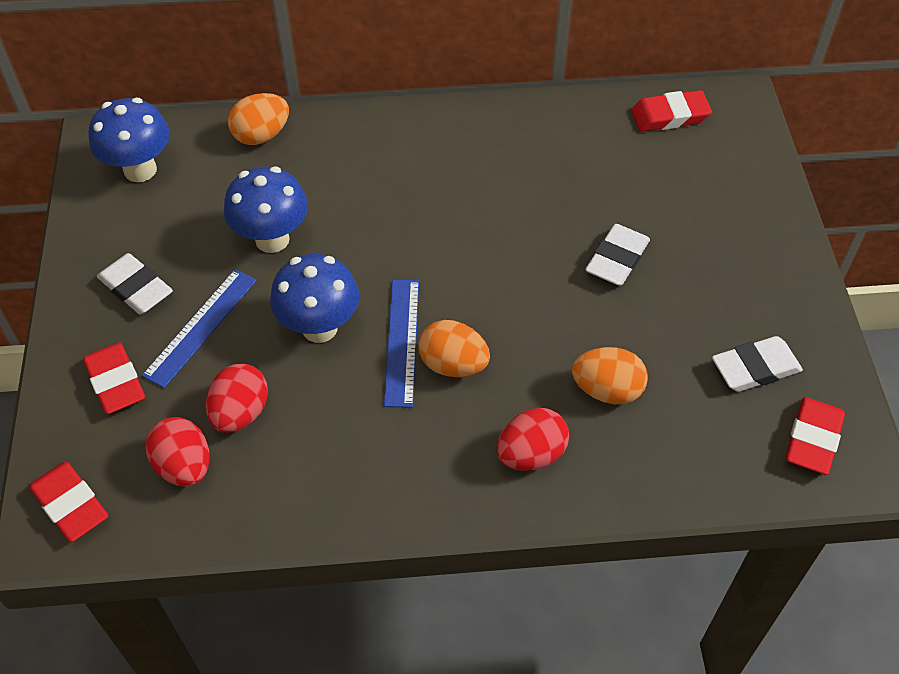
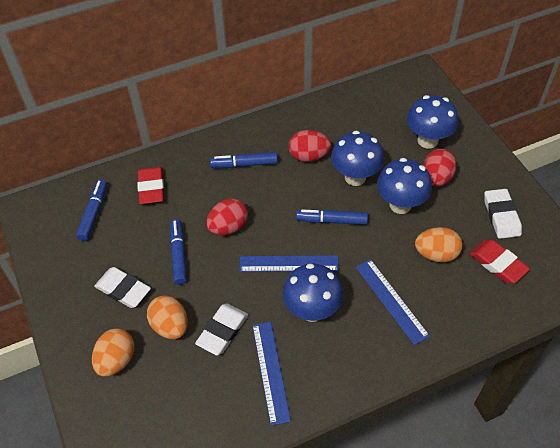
blue marker: none = 0 -> [76,179,107,241] [170,219,187,285] [210,152,278,168] [296,209,368,225] = 4
blue mushroom: [88,98,170,182] [224,166,308,253] [270,254,359,343] = 3 -> [282,264,343,322] [331,131,384,186] [377,158,432,214] [407,95,458,149] = 4
blue ruler: [142,269,257,388] [384,280,419,408] = 2 -> [239,255,339,272] [252,322,291,426] [356,259,430,345] = 3
red eraser: [29,461,108,542] [83,342,145,414] [631,90,712,132] [785,397,845,475] = 4 -> [137,167,164,204] [469,239,530,283] = 2

